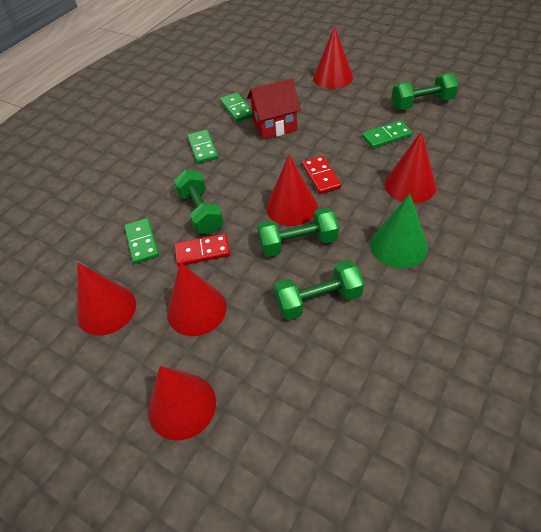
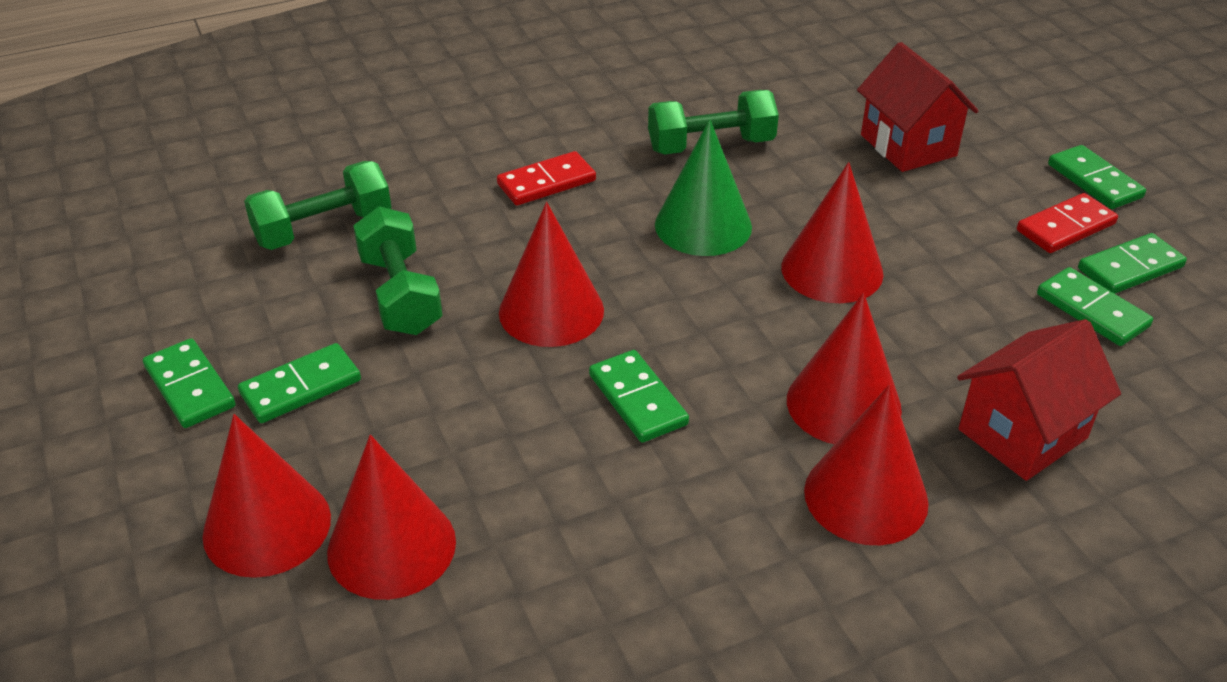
green domino: [124,218,159,264] [188,130,218,164] [220,93,253,122] [362,120,412,149] = 4 -> [143,338,235,428] [238,343,361,423] [589,350,689,443] [1037,267,1153,346] [1048,145,1146,209] [1078,233,1187,294] = 6
green dumbbell: [174,170,224,234] [258,207,339,257] [274,260,364,320] [392,73,459,110] = 4 -> [244,161,391,250] [353,206,443,335] [648,90,779,154] = 3
red house: [247,78,301,140] = 1 -> [857,42,979,172] [957,319,1121,481] = 2

